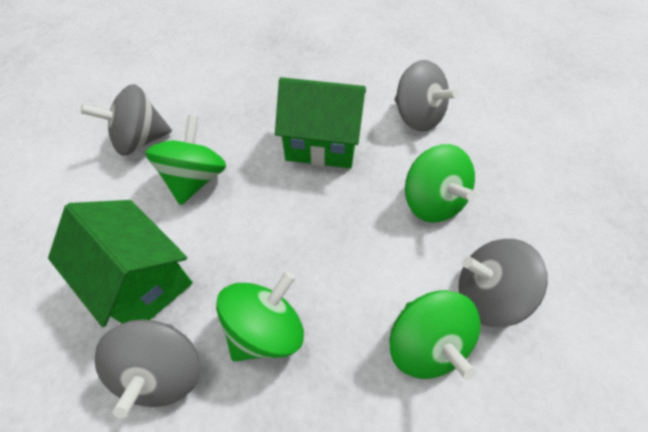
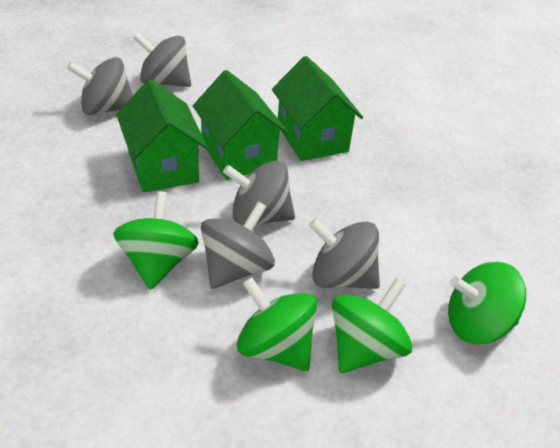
green house: [48,200,193,327] [275,77,366,168] = 2 -> [116,79,207,192] [193,70,288,180] [272,56,363,161] = 3
grey spinning top: [81,84,172,156] [95,319,200,418] [394,60,458,131] [458,239,548,327] = 4 -> [67,57,133,115] [134,33,191,87] [201,201,275,289] [223,161,295,226] [309,218,380,289] = 5

